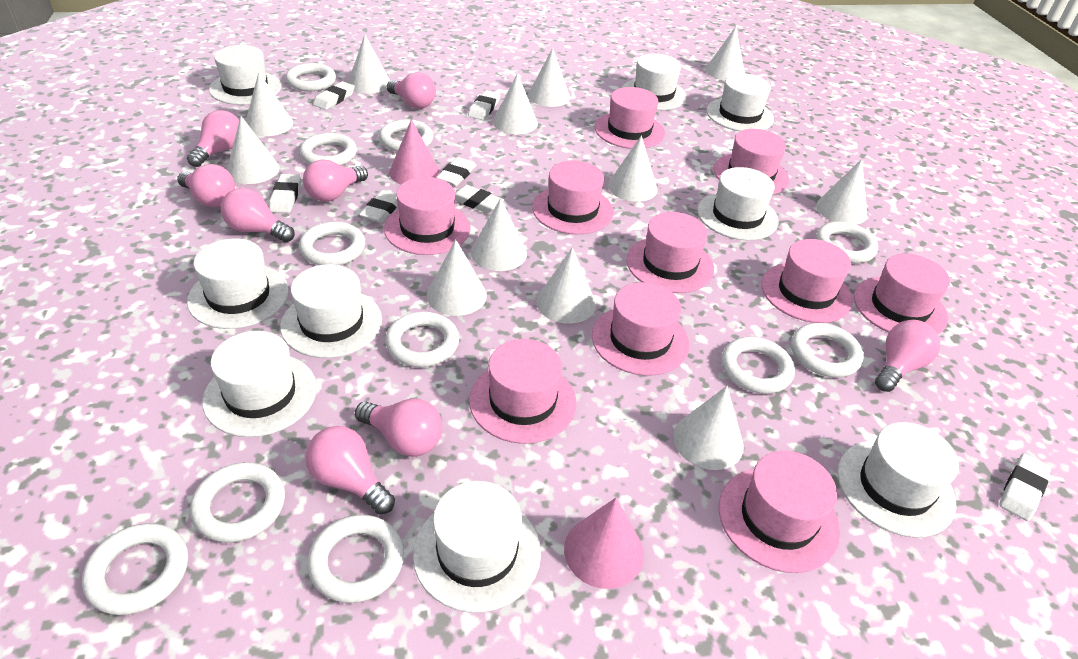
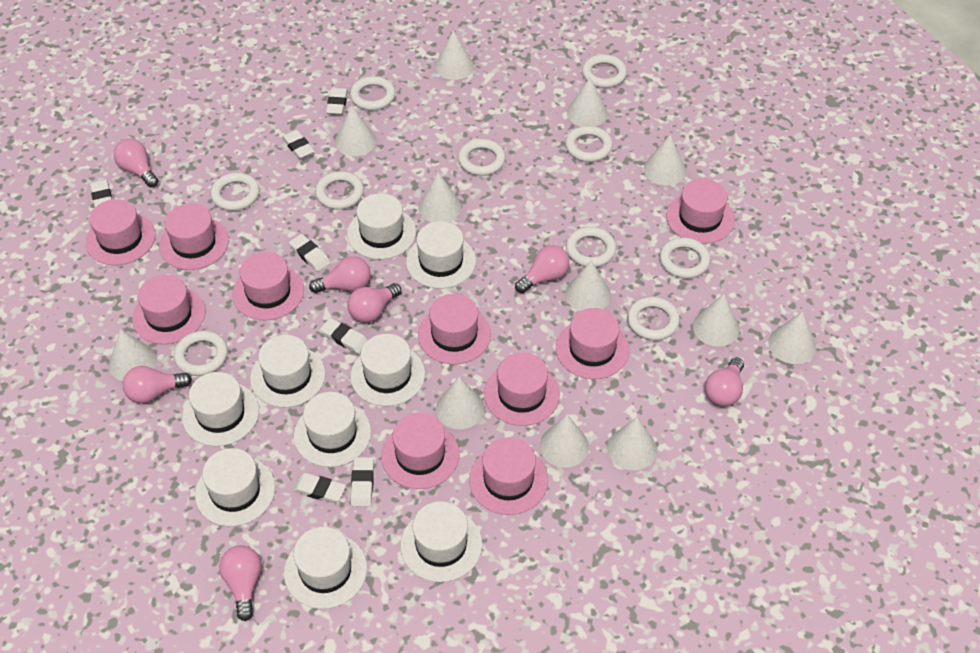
pink cone: [389,119,440,184] [564,498,644,589] = 2 -> none = 0
pink light bulb: [177,164,235,207] [187,110,239,167] [221,188,295,242] [303,159,368,202] [305,426,395,514] [355,399,442,457] [386,72,436,109] [875,320,940,392] = 8 -> [113,139,159,187] [122,366,192,404] [219,545,262,621] [309,256,371,293] [347,283,402,323] [515,245,570,293] [705,357,744,407] = 7
white ring: [82,523,188,615] [190,462,285,542] [285,63,336,91] [299,133,357,166] [299,222,365,265] [307,515,404,603] [379,119,433,152] [385,312,459,367] [721,337,795,394] [791,323,864,378] [816,221,878,263] = 11 -> [174,331,228,376] [211,173,260,211] [315,171,364,209] [350,76,396,110] [458,139,506,176] [565,126,613,162] [566,227,616,267] [582,54,627,88] [627,297,680,340] [659,237,710,279] = 10

